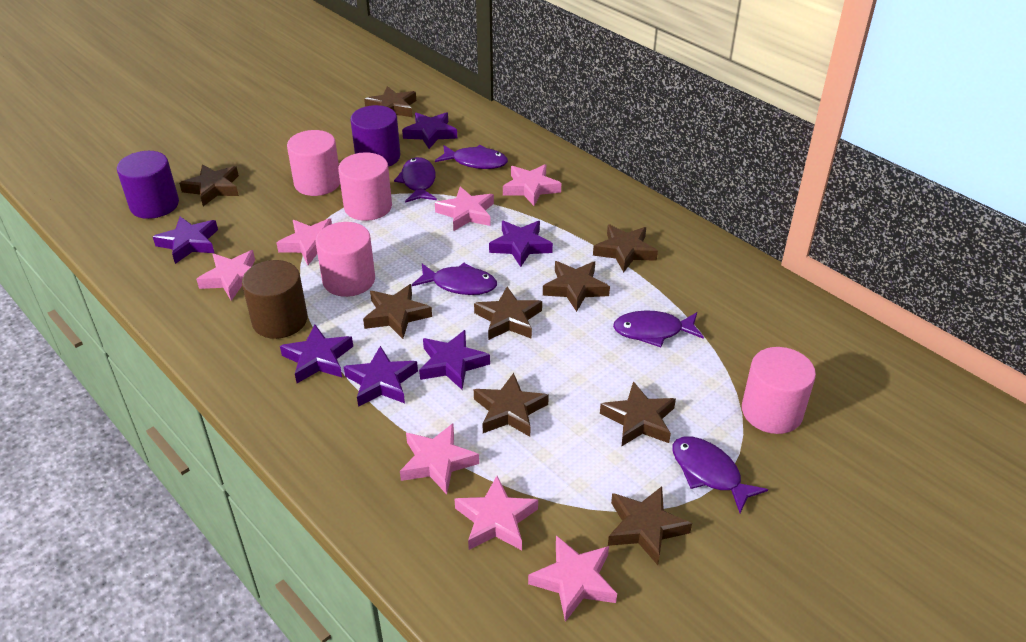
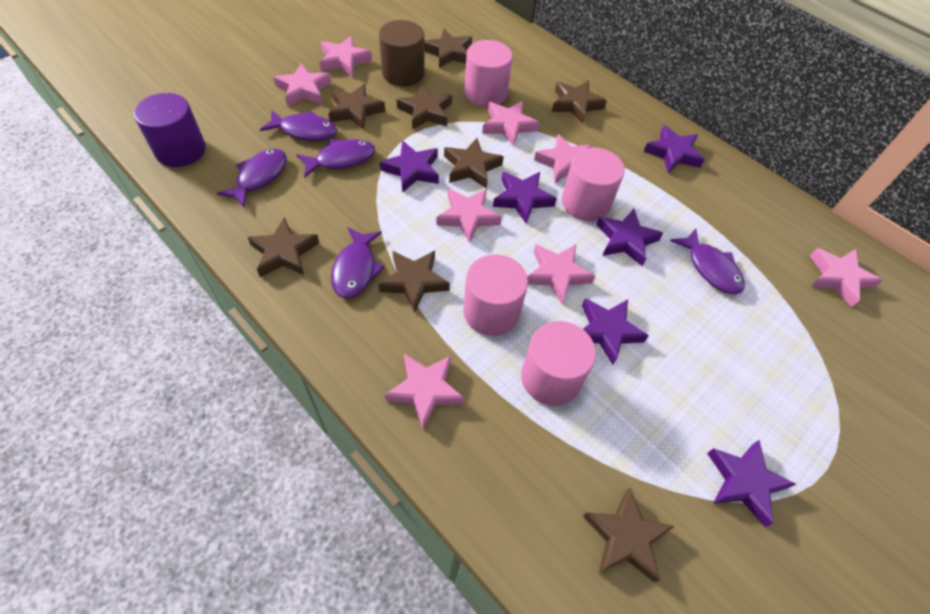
brown star: [179,164,239,206] [363,284,432,339] [364,86,416,117] [474,287,542,340] [474,373,549,437] [543,261,610,312] [593,224,658,272] [600,381,676,446] [608,486,692,565] = 9 -> [247,217,319,277] [328,84,385,130] [378,251,450,313] [396,84,452,130] [424,28,472,68] [444,138,504,189] [552,80,607,124] [583,488,675,582] = 8
pink star: [196,250,255,301] [277,218,332,265] [400,423,479,495] [435,186,494,231] [455,476,538,550] [503,164,561,206] [528,535,617,622] = 7 -> [274,63,331,106] [319,36,372,77] [385,354,465,429] [436,189,502,243] [482,101,540,147] [527,244,595,304] [534,134,592,183] [810,248,883,307] = 8
purple cylinder: [117,151,179,219] [350,105,400,167] = 2 -> [134,93,206,167] = 1

